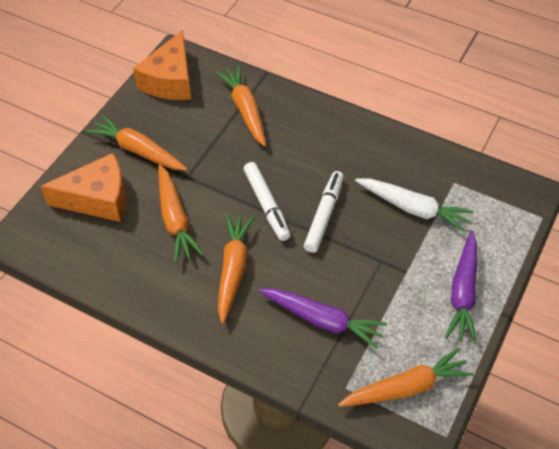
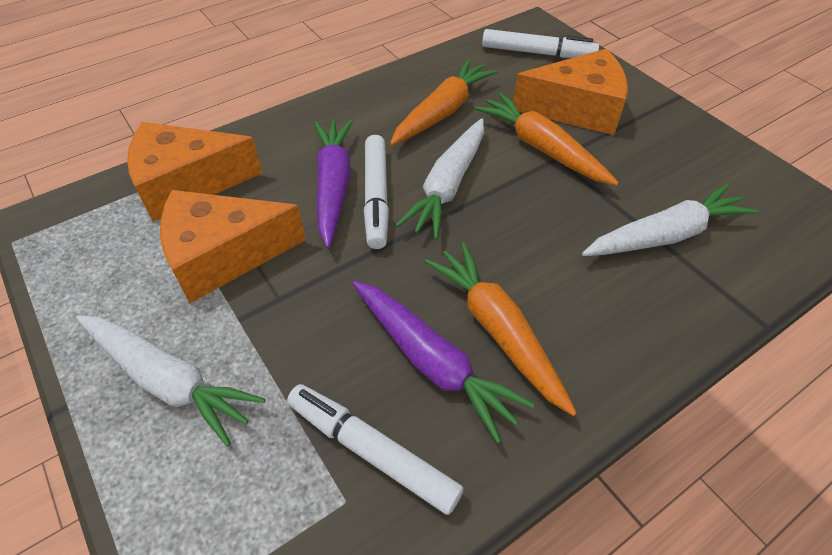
orange carrot: [86,115,187,171] [158,164,204,263] [216,65,266,147] [218,214,254,324] [338,348,474,407] = 5 -> [390,59,498,146] [424,242,577,416] [474,93,619,186] = 3
orange cheese: [40,153,126,222] [133,30,191,100] = 2 -> [127,122,262,222] [160,190,306,303] [513,49,628,135] = 3
white carrot: [355,178,474,233] = 1 -> [76,315,265,447] [395,118,484,240] [582,183,758,256] = 3
white marker: [244,162,290,241] [304,171,344,253] = 2 -> [287,384,463,515] [364,135,389,249] [482,29,599,58] = 3

